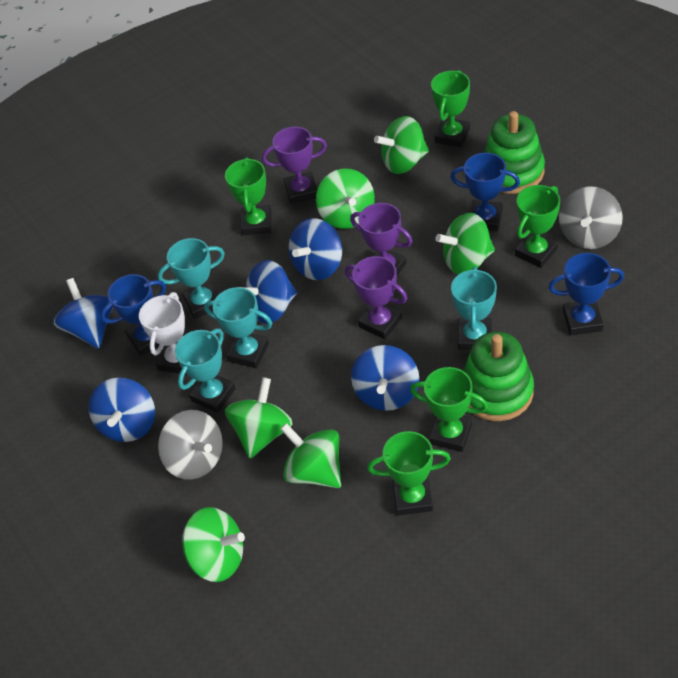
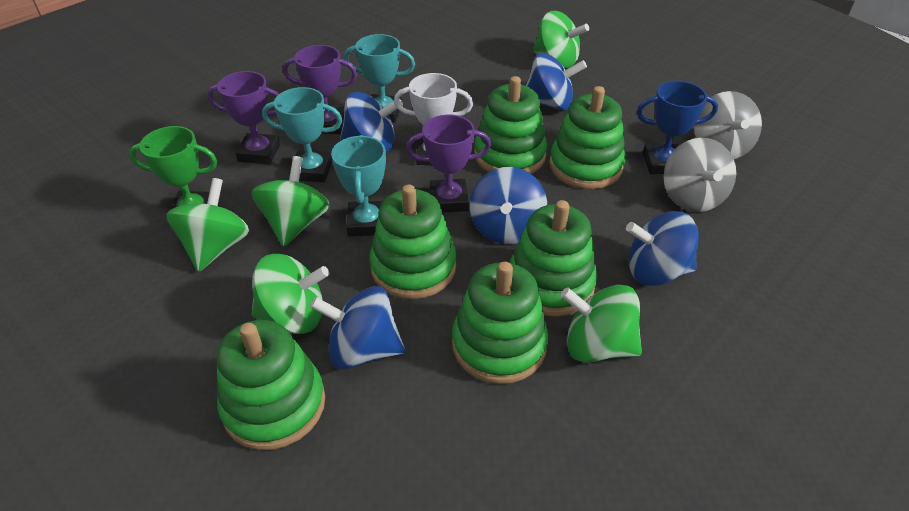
blue trophy: [100,274,166,356] [450,153,520,231] [548,253,624,336] = 3 -> [637,81,718,174] = 1
green spinning top: [182,507,245,582] [225,377,293,458] [280,423,341,488] [316,169,375,229] [374,116,429,174] [435,213,495,275] = 6 -> [166,178,249,272] [251,156,330,247] [252,254,329,334] [533,11,589,68] [561,285,642,363] = 5
green stacking toy: [463,332,534,421] [484,111,545,194] = 2 -> [217,320,325,450] [370,184,456,299] [452,262,549,384] [474,76,547,174] [509,200,597,317] [549,86,625,189] = 6
green trophy: [225,157,271,235] [367,431,451,516] [410,367,488,452] [431,70,470,148] [515,185,560,268] = 5 -> [129,126,217,214] = 1
turquoise trophy: [158,238,225,319] [175,328,236,413] [204,287,273,368] [451,267,497,350] = 4 -> [262,87,343,182] [331,135,386,236] [344,34,415,123] = 3

